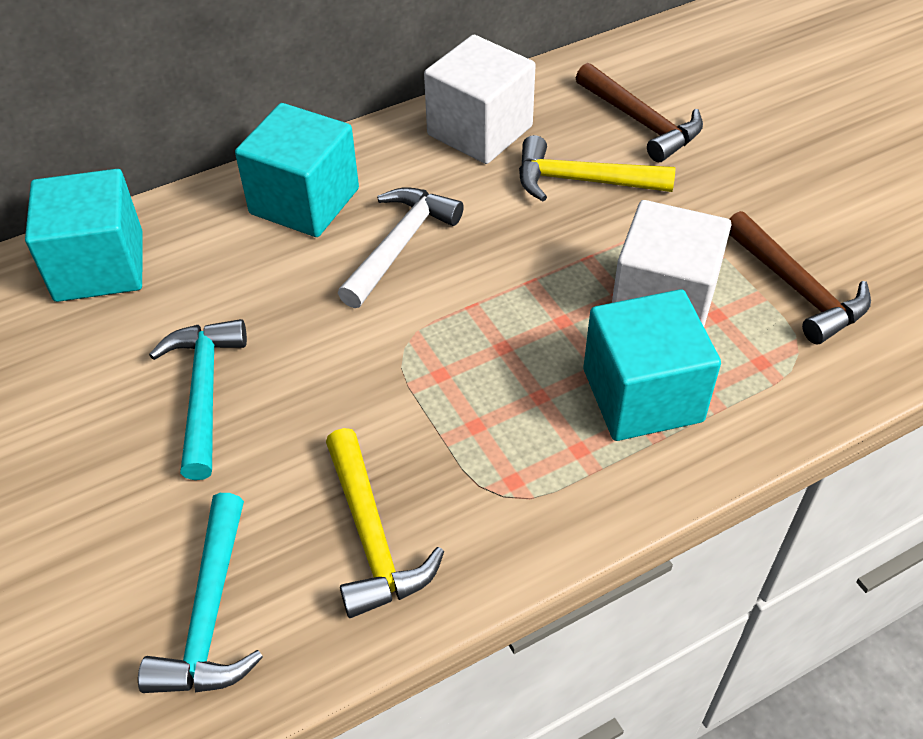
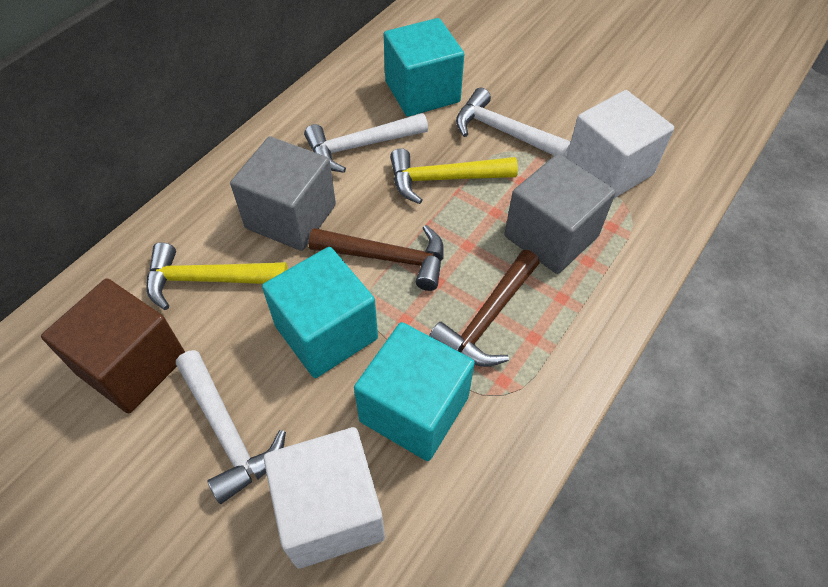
brown cube: none = 0 -> [41,278,185,414] = 1
grey cube: none = 0 -> [230,136,336,251] [504,154,616,274] = 2
turquoise hammer: [138,493,263,693] [149,319,247,480] = 2 -> none = 0
white hammer: [338,187,464,308] = 1 -> [176,350,286,504] [304,113,428,173] [456,88,571,158] = 3

